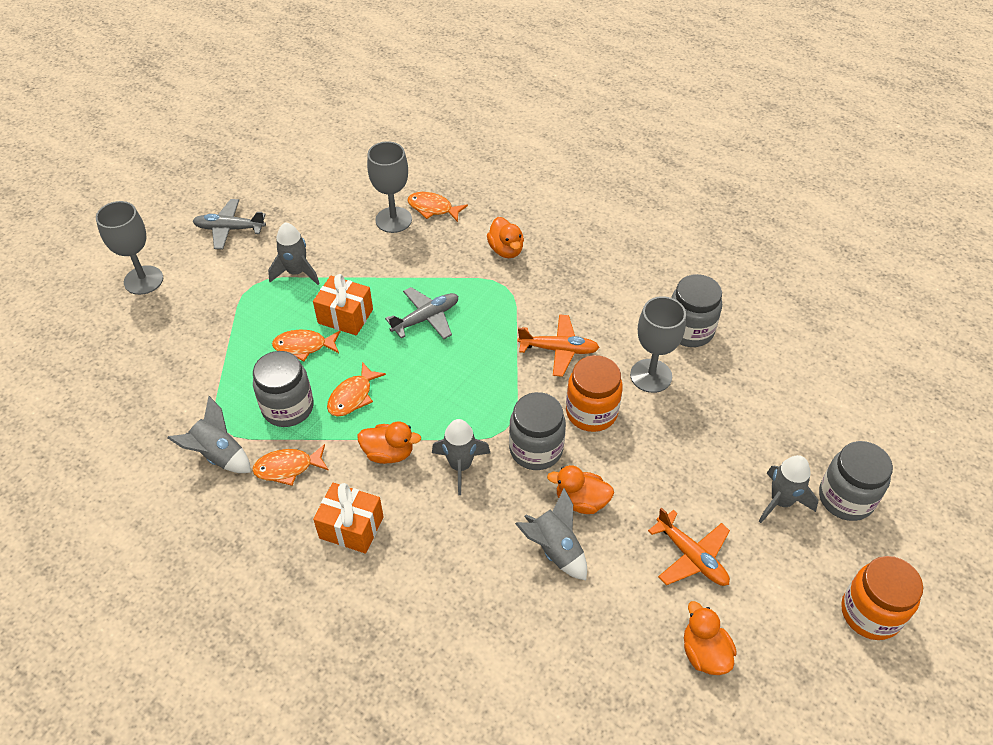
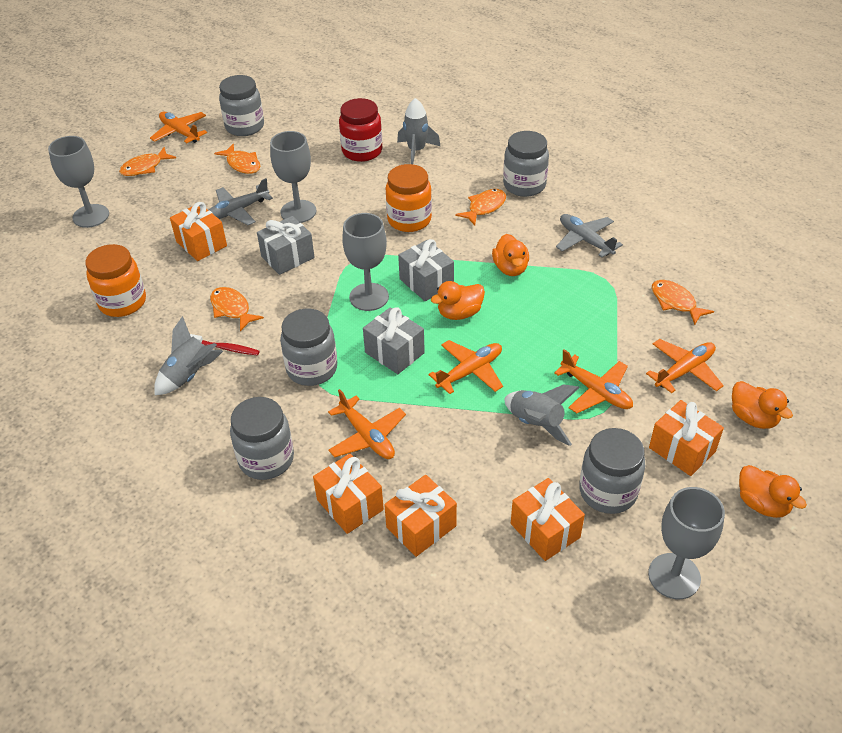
grey gift: none = 0 -> [257,216,315,275] [363,307,425,374] [398,239,454,301] = 3
grey goblet: [96,201,163,295] [367,141,412,233] [630,296,686,393] = 3 -> [48,136,109,228] [270,131,316,223] [342,213,389,311] [648,487,725,599] = 4
grey jar: [253,351,314,427] [509,392,566,470] [671,274,722,347] [819,441,893,521] = 4 -> [219,75,264,136] [230,397,294,480] [280,309,337,386] [503,131,549,197] [579,428,645,514] = 5
grey rocket: [167,396,251,473] [268,222,320,285] [432,419,490,495] [515,488,587,580] [759,455,818,523] = 5 -> [154,316,223,395] [397,98,440,164] [504,384,580,446] = 3
orange fish: [252,444,329,486] [272,330,341,361] [327,362,386,417] [408,192,468,222] = 4 -> [119,147,176,176] [210,287,264,331] [214,144,260,174] [455,189,506,225] [652,280,714,325] = 5
orange gift: [313,274,373,336] [313,483,384,554] = 2 -> [170,202,227,261] [313,453,384,534] [384,475,457,557] [511,478,585,561] [649,400,724,476] = 5
orange plane: [517,314,600,377] [648,507,730,586] = 2 -> [150,112,207,143] [328,389,406,459] [428,340,503,394] [554,349,633,413] [646,339,724,393] = 5
red jar: none = 0 -> [339,98,382,162] = 1
red toothbrush: none = 0 -> [190,334,260,355] = 1

